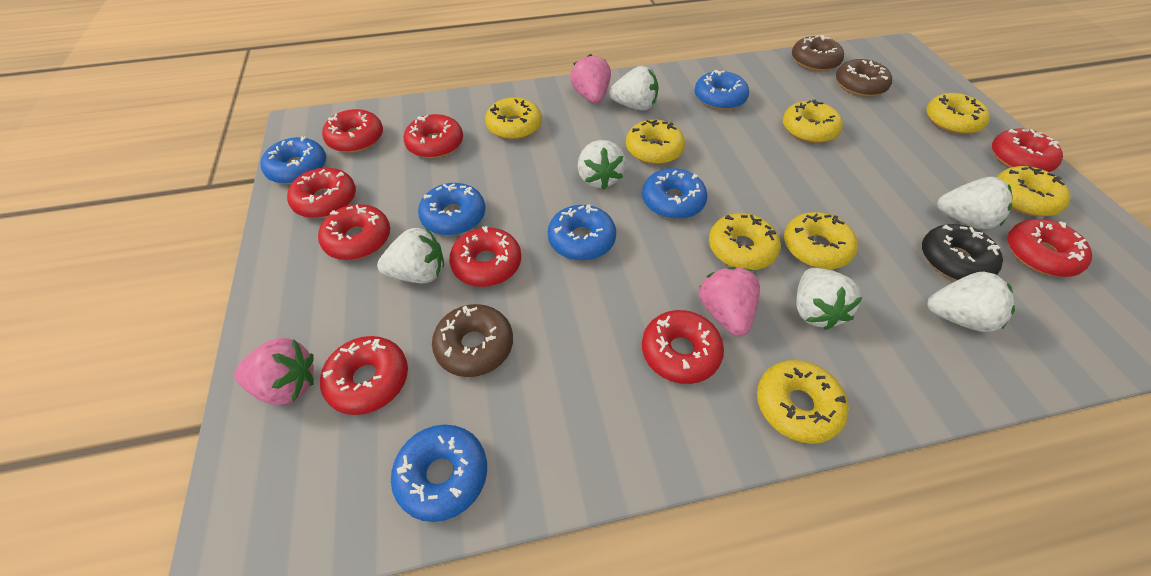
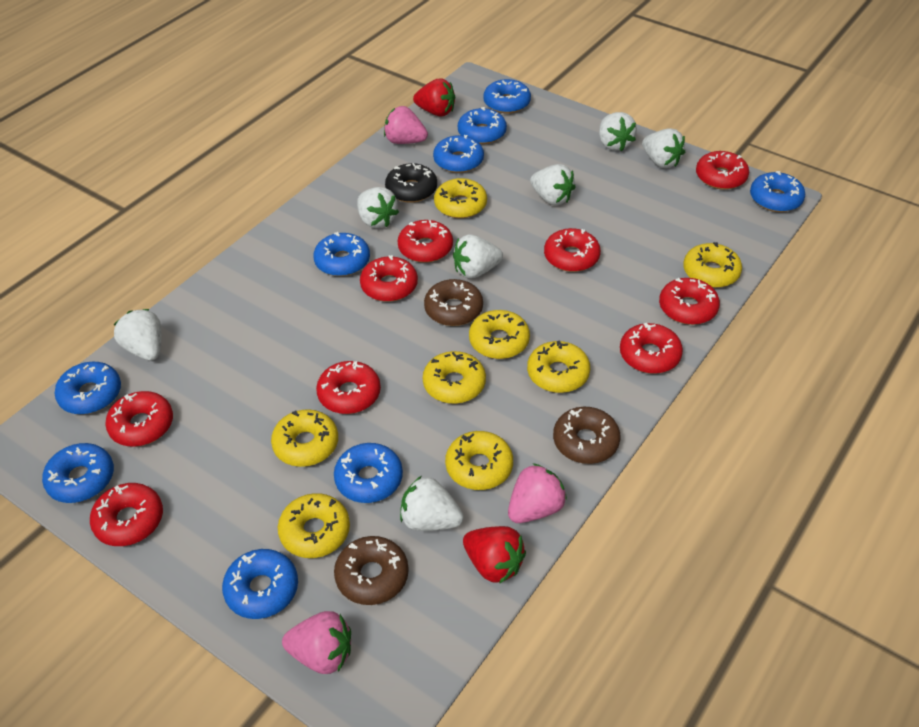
blue donut: [260,136,326,184] [391,425,487,522] [418,183,486,236] [548,205,616,261] [642,168,708,219] [694,70,749,110] = 6 -> [42,443,114,503] [55,362,121,414] [222,549,298,619] [313,232,370,276] [334,443,403,503] [433,135,484,173] [458,107,507,144] [483,79,531,114] [750,171,805,212] = 9
red strawberry: none = 0 -> [413,78,455,117] [463,526,526,584] = 2
white strawberry: [377,228,444,283] [578,140,626,189] [609,66,659,111] [796,268,863,330] [927,272,1015,332] [937,177,1012,229] = 6 -> [113,309,162,361] [357,187,399,228] [400,476,464,531] [453,234,503,279] [530,164,576,205] [599,112,637,151] [642,128,685,168] = 7

